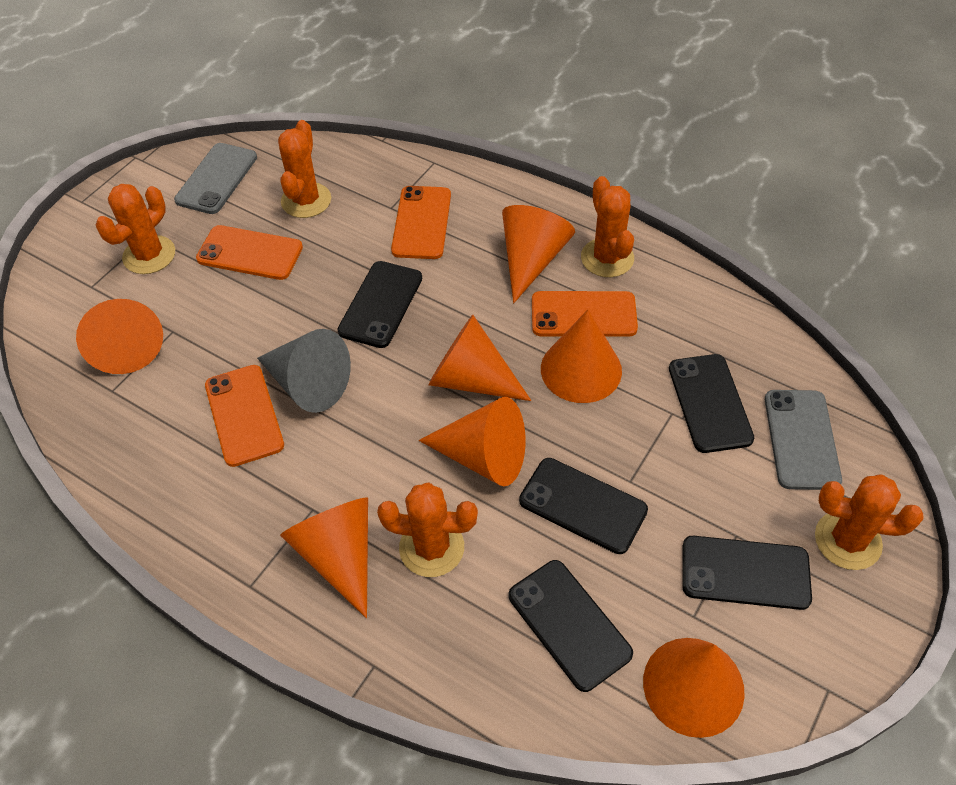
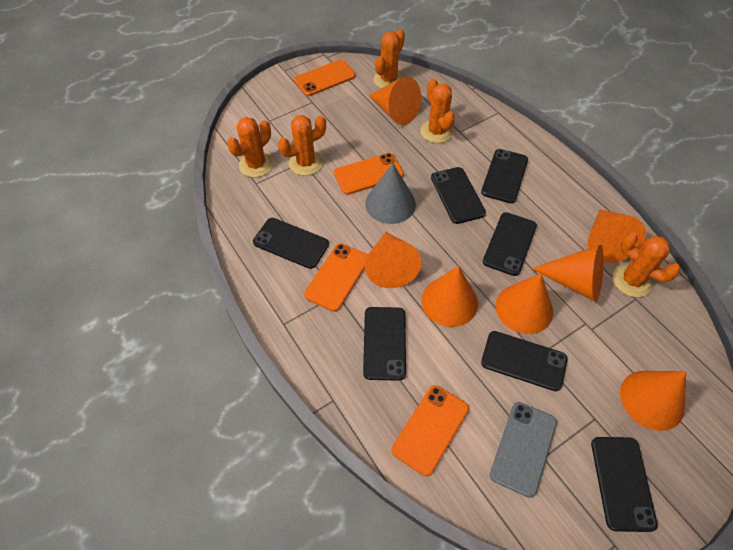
black phone: [337,261,422,348] [508,560,633,692] [519,458,648,554] [669,354,754,453] [682,536,812,610] = 5 -> [253,218,329,269] [363,307,406,381] [431,167,486,224] [481,149,528,203] [481,331,568,391] [483,212,537,276] [591,437,658,532] = 7
grey phone: [174,143,257,214] [765,390,842,490] = 2 -> [490,402,557,498] = 1

